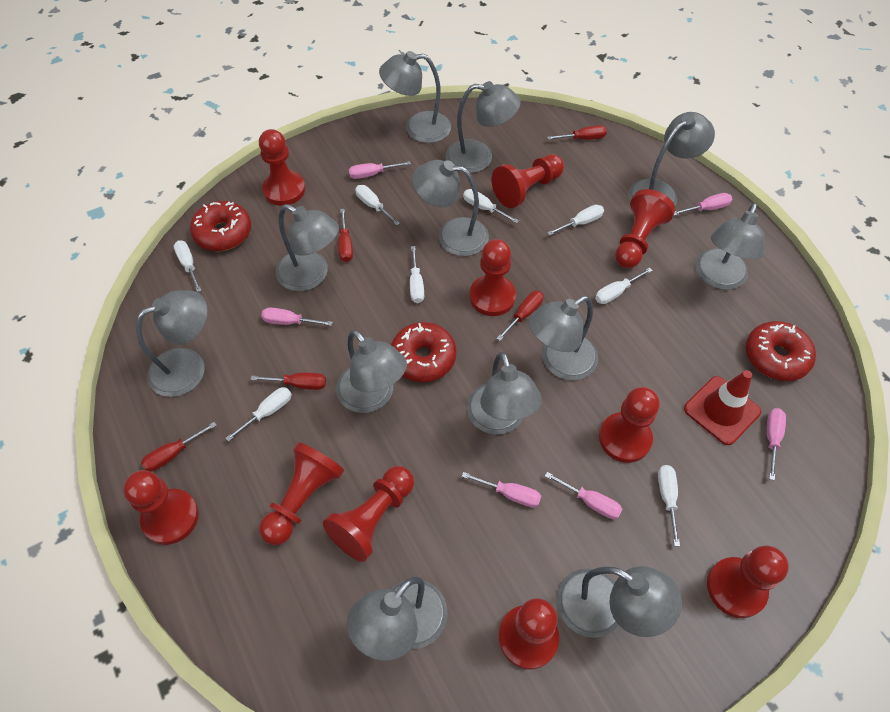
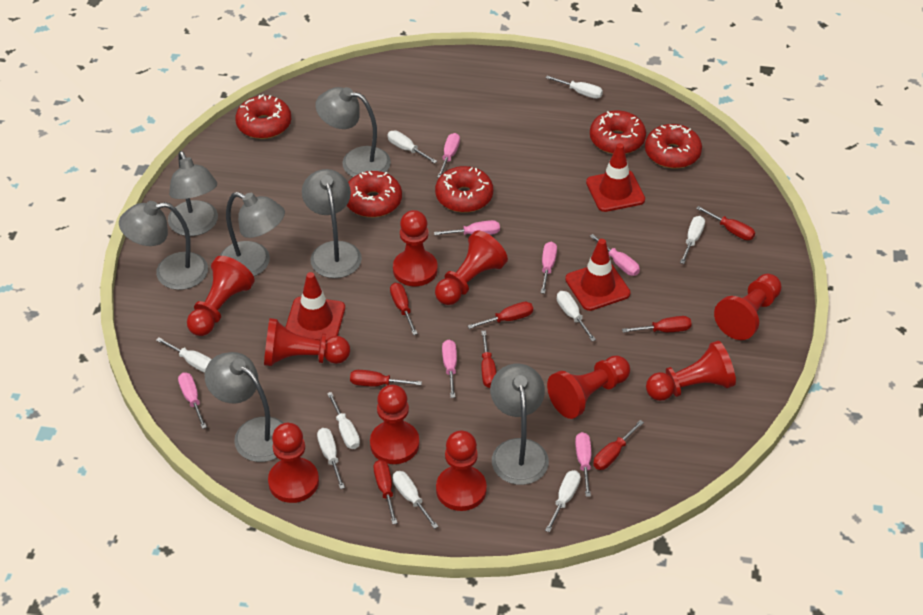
grey lamp: [136,290,208,397] [276,204,339,291] [336,330,407,413] [347,577,447,661] [379,51,451,143] [412,160,489,256] [446,81,521,173] [467,352,542,435] [529,296,598,380] [557,566,682,638] [628,112,715,205] [695,203,765,290] = 12 -> [119,201,208,290] [168,151,218,236] [205,352,284,462] [220,192,285,276] [302,169,362,278] [316,87,391,177] [490,364,549,485] = 7
pink screwdriver: [261,307,332,326] [349,161,411,179] [462,472,541,507] [545,472,622,519] [674,193,732,216] [767,408,786,481] = 6 -> [178,372,207,429] [434,220,500,235] [438,133,460,178] [442,340,457,398] [541,242,557,294] [575,432,591,497] [590,234,640,276] = 7
red donut: [190,201,251,251] [391,322,457,382] [746,321,816,381] = 3 -> [235,94,291,139] [347,171,402,217] [435,166,493,213] [590,110,646,154] [645,124,702,168] = 5
red screwdriver: [141,422,217,472] [251,373,326,390] [338,209,353,262] [496,291,544,341] [547,125,607,140] = 5 -> [350,370,422,386] [374,460,397,524] [390,283,418,335] [468,302,533,329] [481,331,496,388] [593,420,644,470] [622,316,692,333] [696,206,755,240] = 8
red traffic cone: [684,370,761,445] = 1 -> [285,272,345,340] [565,239,631,311] [586,143,645,212] = 3
white screwdriver: [174,240,202,292] [226,387,292,442] [355,185,400,226] [410,246,424,303] [463,189,519,223] [547,205,604,236] [595,268,653,304] [658,465,680,546] = 8 -> [156,337,212,373] [317,428,345,489] [327,392,360,449] [387,130,437,164] [393,471,439,529] [545,75,603,99] [545,470,581,532] [557,291,596,341] [680,216,705,264] = 9

